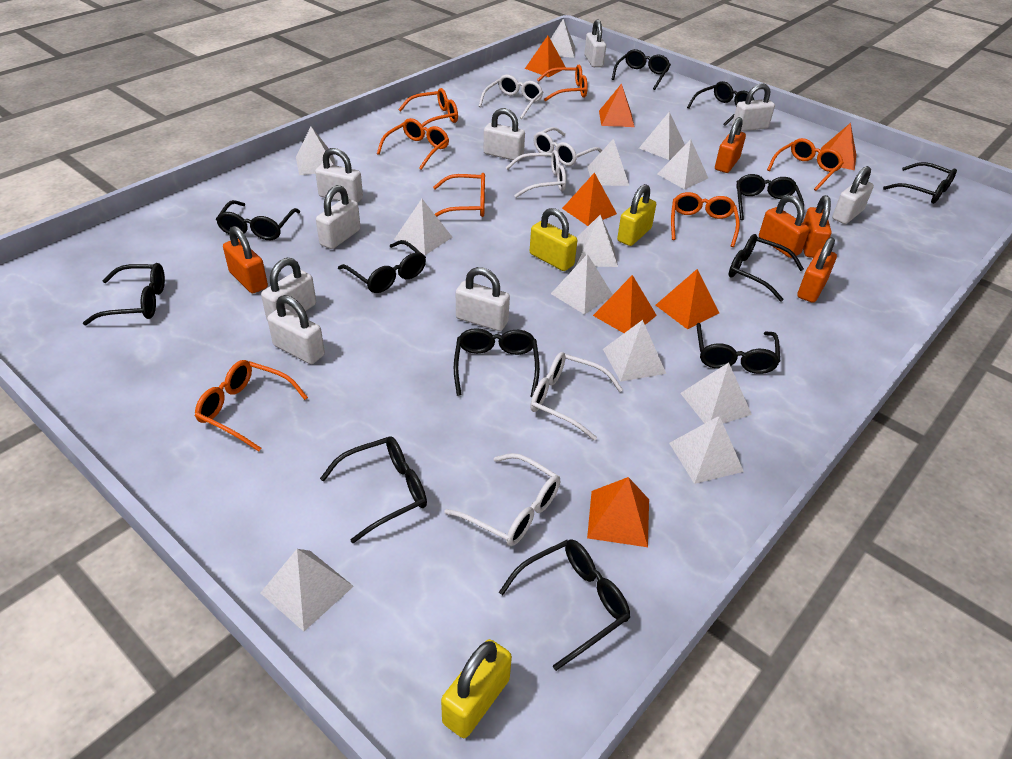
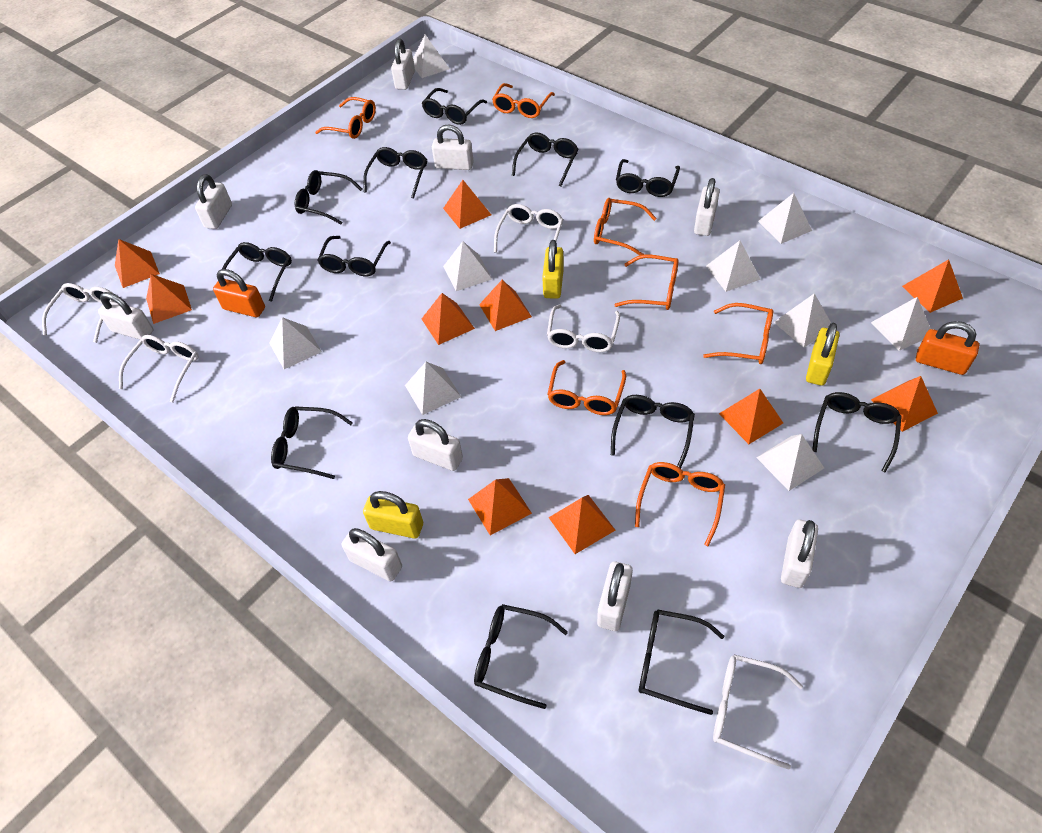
orange padlock: [223,226,268,294] [715,117,746,173] [759,195,810,258] [797,237,837,303] [803,195,832,258] = 5 -> [213,269,265,317] [916,321,979,375] = 2
orange pyramid: [525,36,565,77] [562,172,617,226] [587,477,649,547] [593,275,657,333] [599,84,634,127] [656,269,719,330] [821,123,856,170] = 7 -> [115,239,160,288] [146,274,192,324] [422,293,475,345] [443,180,491,229] [468,478,532,535] [479,280,532,331] [549,495,615,554] [719,389,783,444] [871,376,938,432] [902,259,963,313] = 10
white pyramid: [261,549,354,632] [296,127,335,175] [394,199,452,255] [551,19,575,58] [551,254,613,315] [575,215,618,267] [588,139,629,186] [603,320,666,382] [639,112,685,160] [657,139,708,190] [669,416,744,484] [680,363,752,424] = 12 -> [269,317,322,369] [405,362,461,415] [413,35,450,78] [443,241,492,291] [706,240,761,292] [757,434,824,491] [758,193,812,244] [774,293,831,347] [871,297,931,351] = 9

